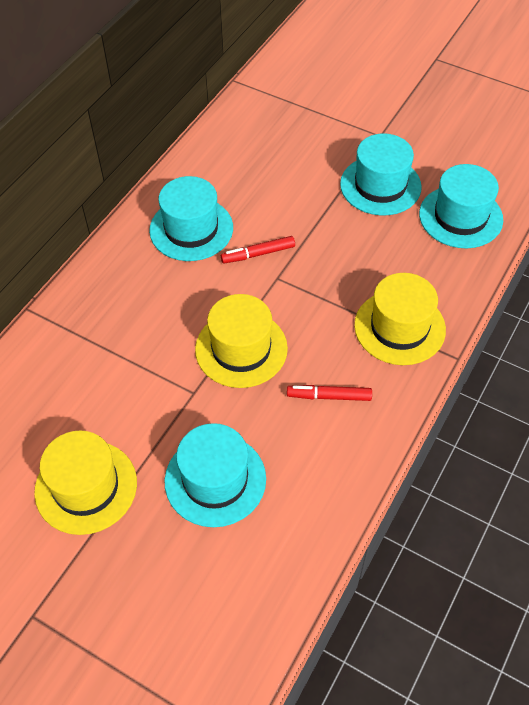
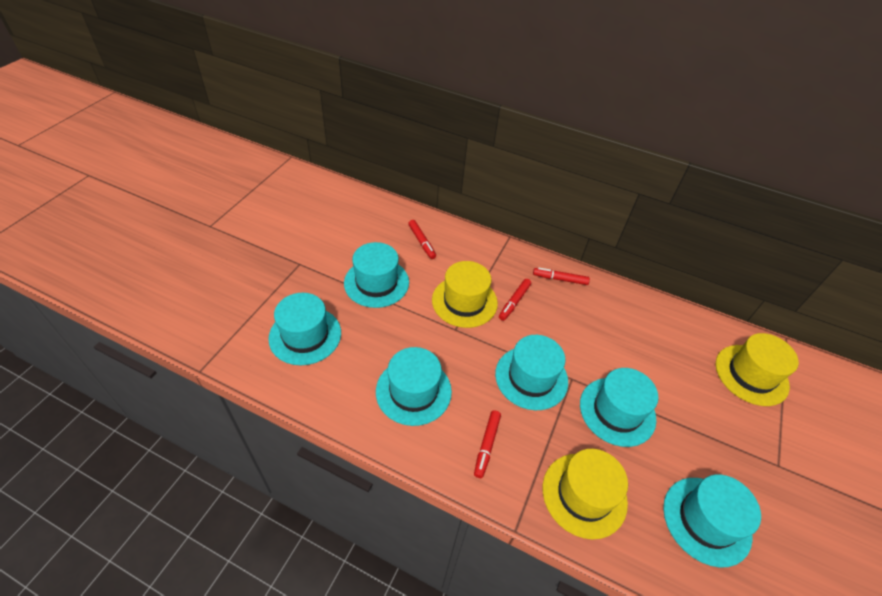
red marker: [221,236,295,263] [287,385,372,401] = 2 -> [408,220,436,259] [474,410,501,478] [499,279,531,321] [533,268,590,285] = 4
turquoise hat: [149,176,233,261] [164,423,266,527] [340,133,422,216] [419,164,503,248] = 4 -> [268,293,341,365] [344,242,409,308] [376,347,452,426] [495,335,568,410] [580,368,658,447] [663,474,761,568] = 6

